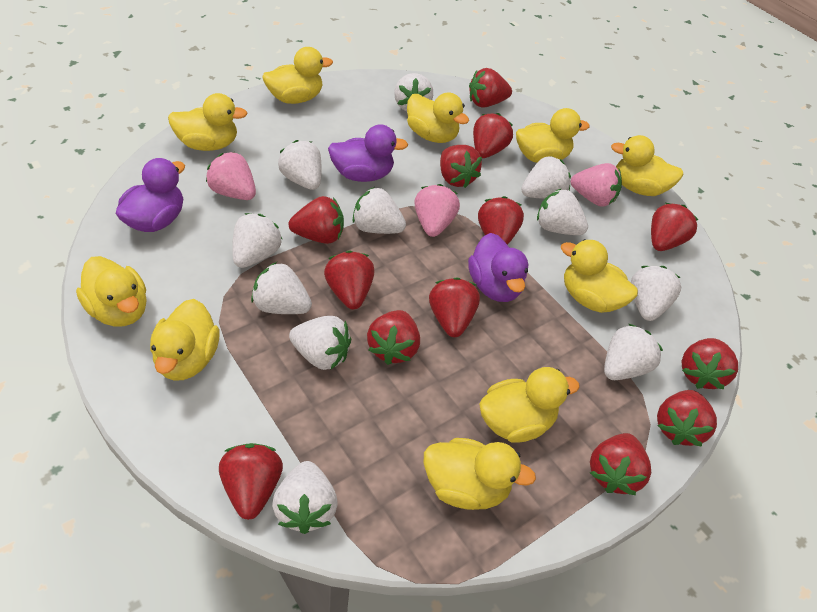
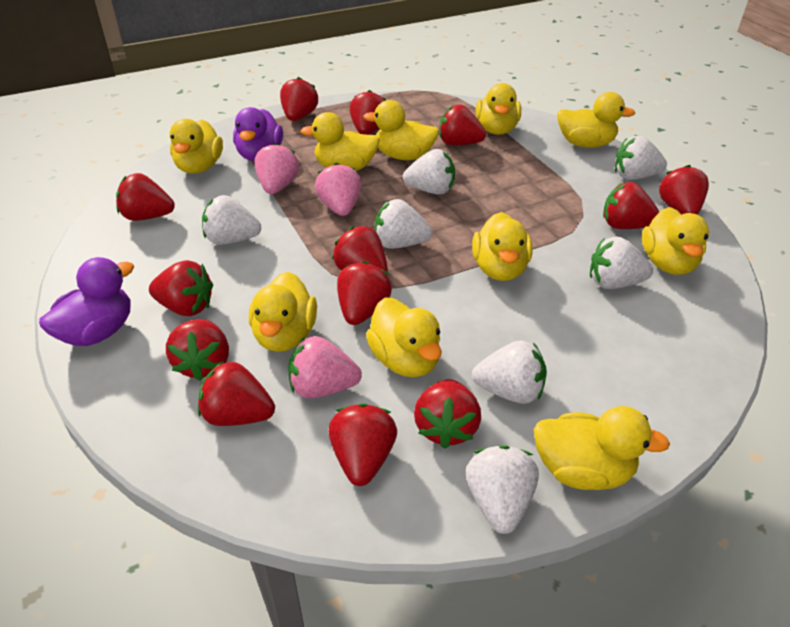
purple duck: [116,158,185,232] [328,124,408,182] [468,233,529,302] = 3 -> [39,257,134,346] [233,107,283,161] = 2
white strawberry: [232,213,283,268] [251,262,312,314] [272,461,338,534] [278,140,322,190] [289,316,351,370] [353,187,406,234] [394,73,433,112] [521,156,571,199] [537,189,588,235] [604,324,663,380] [631,266,681,321] = 11 -> [202,195,261,245] [375,199,432,249] [403,149,455,195] [466,445,539,534] [472,341,547,404] [590,236,653,289] [615,136,667,180] = 7

